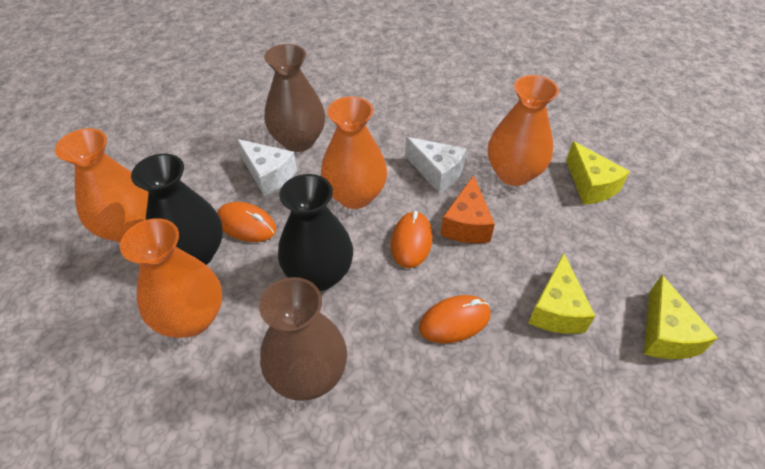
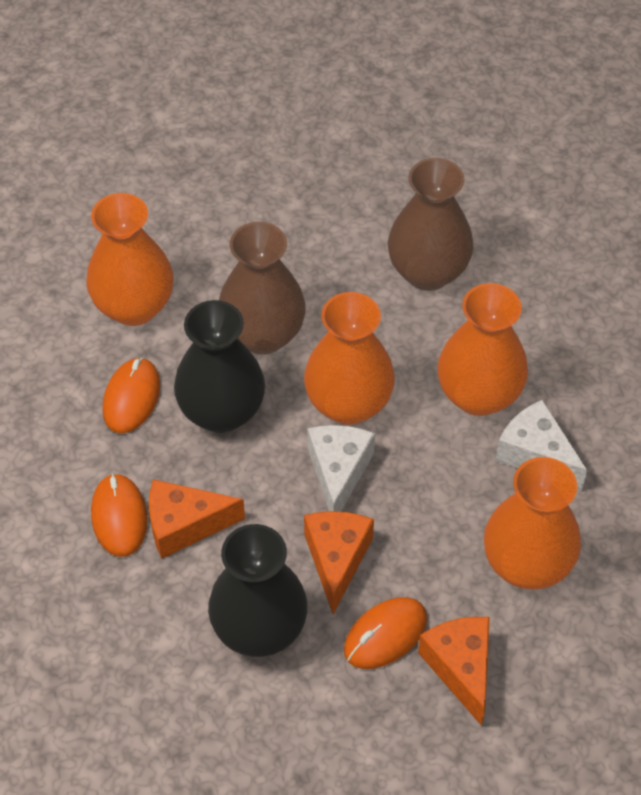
orange cheese: [441,175,495,243] = 1 -> [149,479,245,559] [304,511,374,614] [418,617,490,726] = 3
yellow cheese: [528,253,595,334] [566,141,630,205] [644,275,718,359] = 3 -> none = 0

